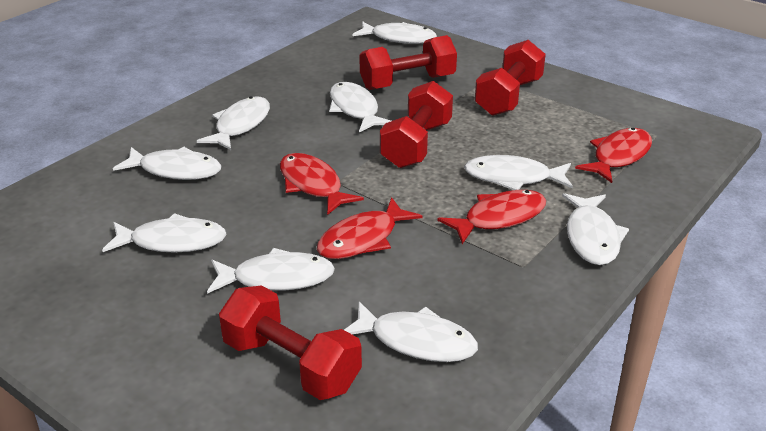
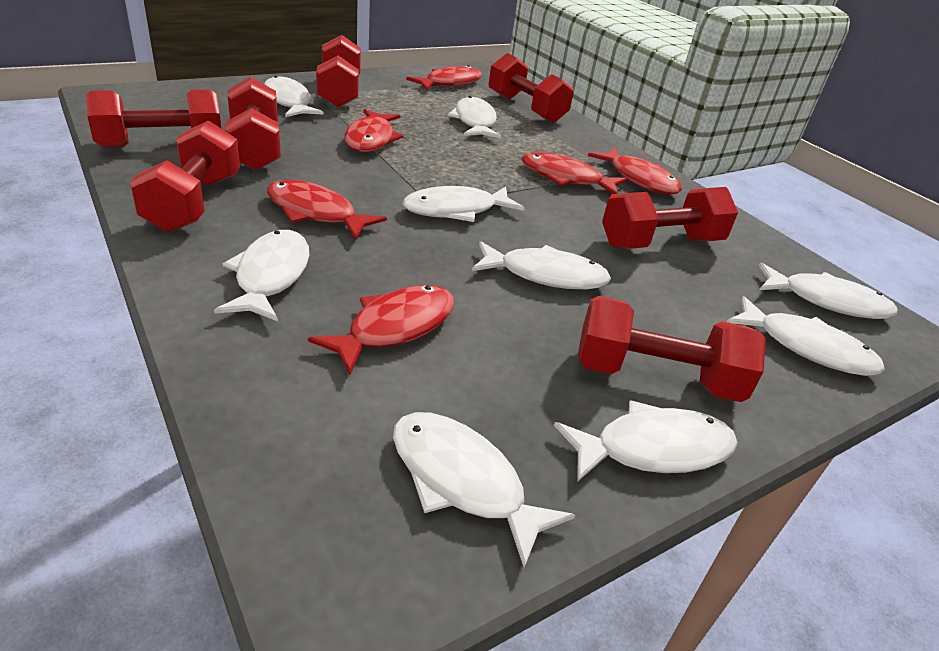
red dumbbell: [219,285,362,400] [359,35,457,90] [380,81,453,168] [475,40,546,116] = 4 -> [86,90,221,148] [130,120,240,232] [225,77,281,171] [316,35,361,108] [489,53,574,123] [578,296,766,402] [602,187,738,249] = 7
red fish: [280,153,364,215] [317,197,423,259] [437,190,546,244] [575,128,652,183] = 4 -> [267,180,387,240] [308,285,454,374] [344,109,403,152] [406,65,482,90] [522,152,627,194] [588,147,682,194] = 6

